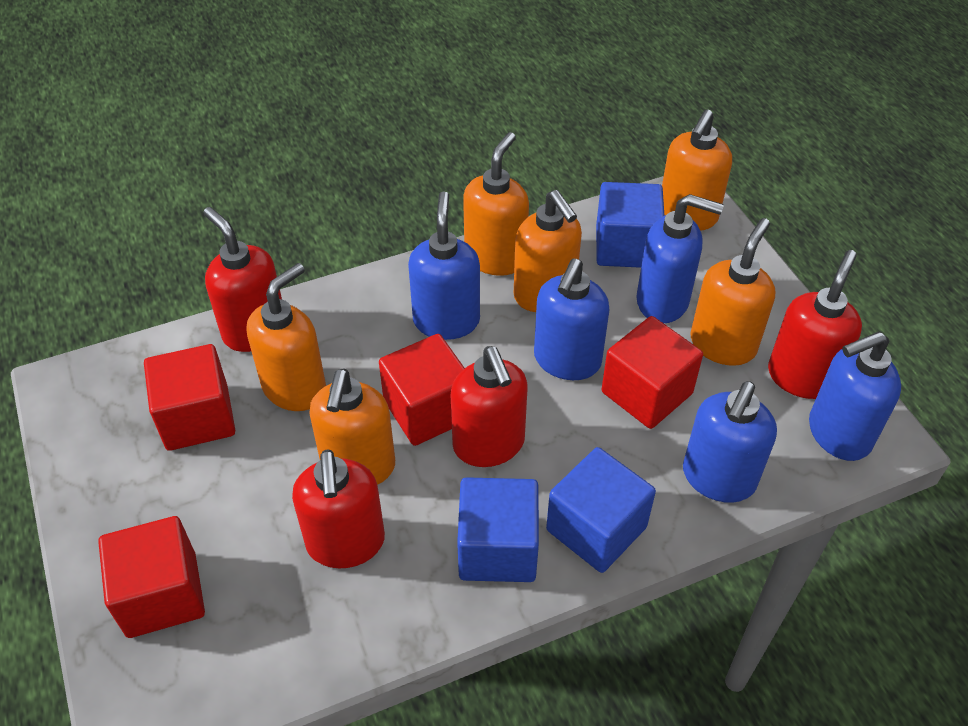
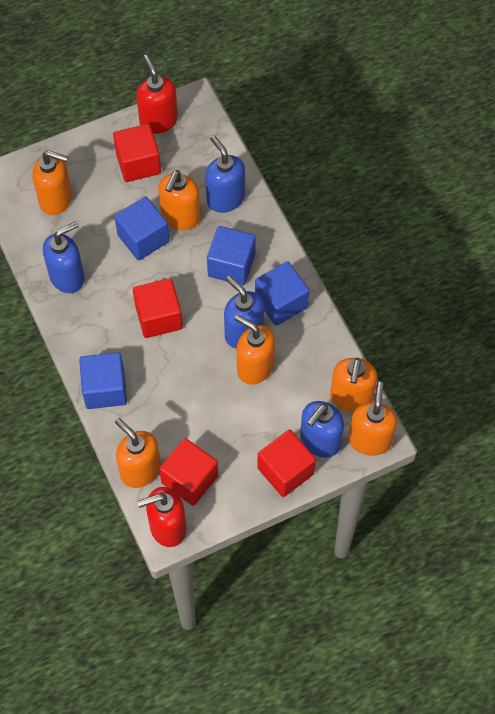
blue cube: [457,477,539,582] [546,447,656,573] [596,182,665,268] = 3 -> [79,352,127,409] [114,197,169,260] [207,226,256,285] [255,261,309,326] = 4
blue soap dispenser: [408,192,480,340] [534,259,609,380] [636,194,724,323] [683,381,777,503] [809,332,901,461] = 5 -> [43,221,85,293] [205,135,245,213] [224,275,264,349] [300,401,344,458] = 4
red soap dispenser: [203,207,282,352] [292,449,385,569] [451,346,528,467] [768,250,862,399] = 4 -> [136,55,178,134] [137,487,186,547] = 2

